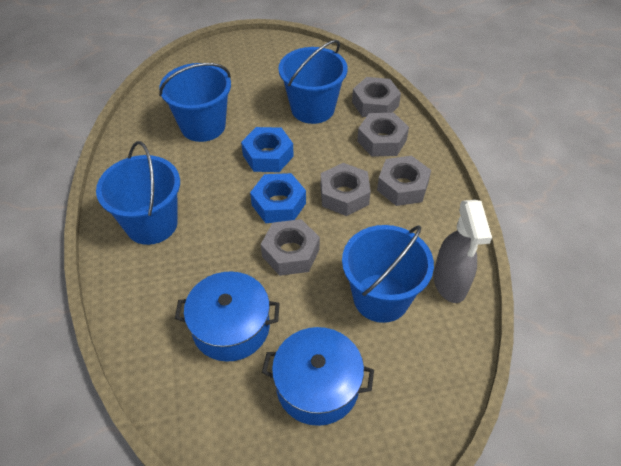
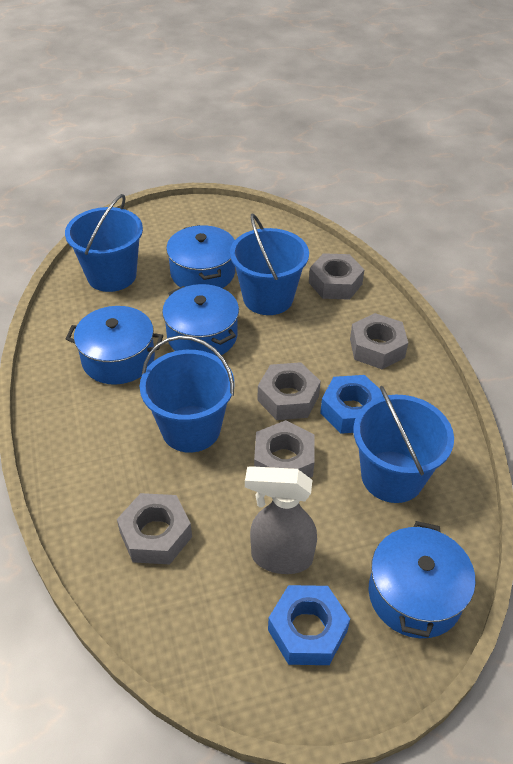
blue pot: [175,271,280,362] [262,327,374,426] = 2 -> [66,306,163,385] [162,284,239,356] [166,225,235,288] [369,521,476,638] = 4

